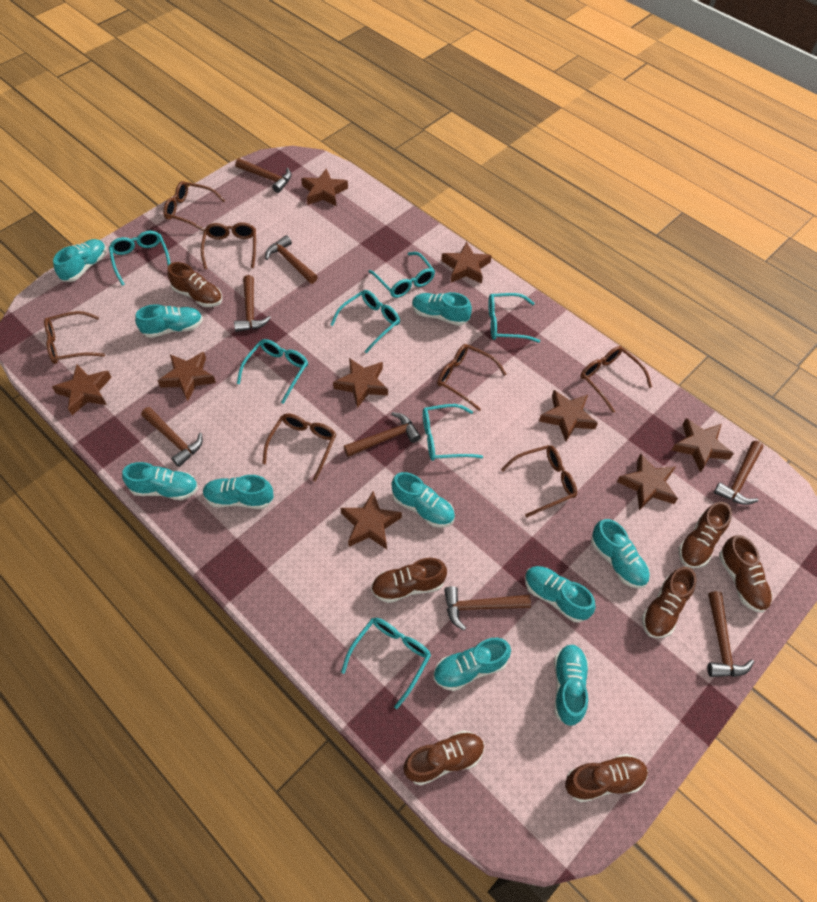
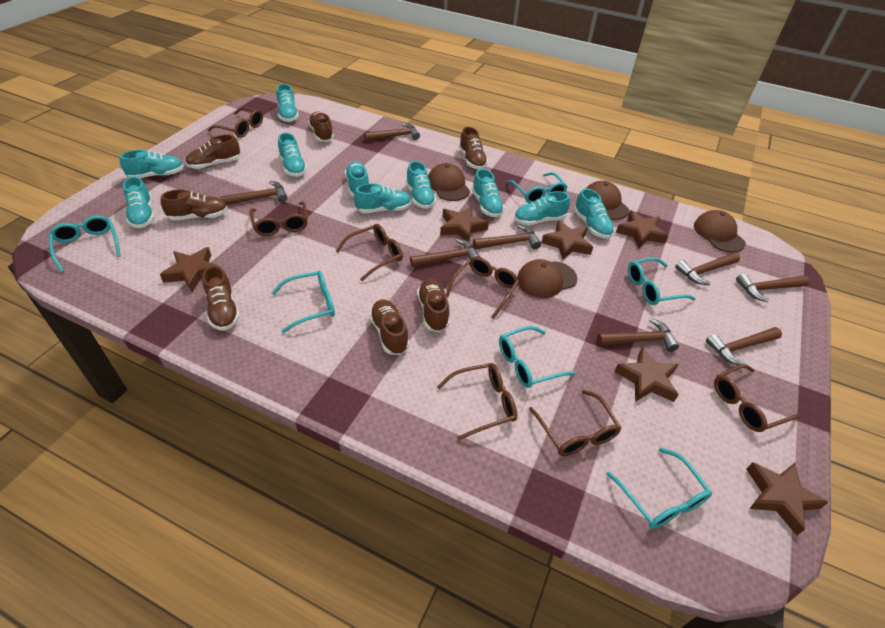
brown cap: none = 0 -> [428,163,470,201] [517,259,578,298] [587,181,629,220] [694,210,746,253] = 4
brown star: [52,364,112,415] [158,352,216,401] [301,169,348,206] [333,358,388,408] [341,491,402,549] [441,242,492,284] [539,390,598,442] [617,453,678,510] [672,418,734,473] = 9 -> [160,247,217,292] [440,206,489,242] [541,220,593,260] [614,347,679,402] [616,211,668,248] [746,462,829,535] = 6
turquoise glasses: [109,231,171,286] [237,339,308,404] [330,290,400,353] [341,618,431,709] [368,252,435,298] [423,404,483,461] [488,293,540,343] = 7 -> [49,215,121,272] [271,271,335,333] [499,326,576,388] [507,172,568,203] [607,448,712,529] [628,257,696,305] = 6

